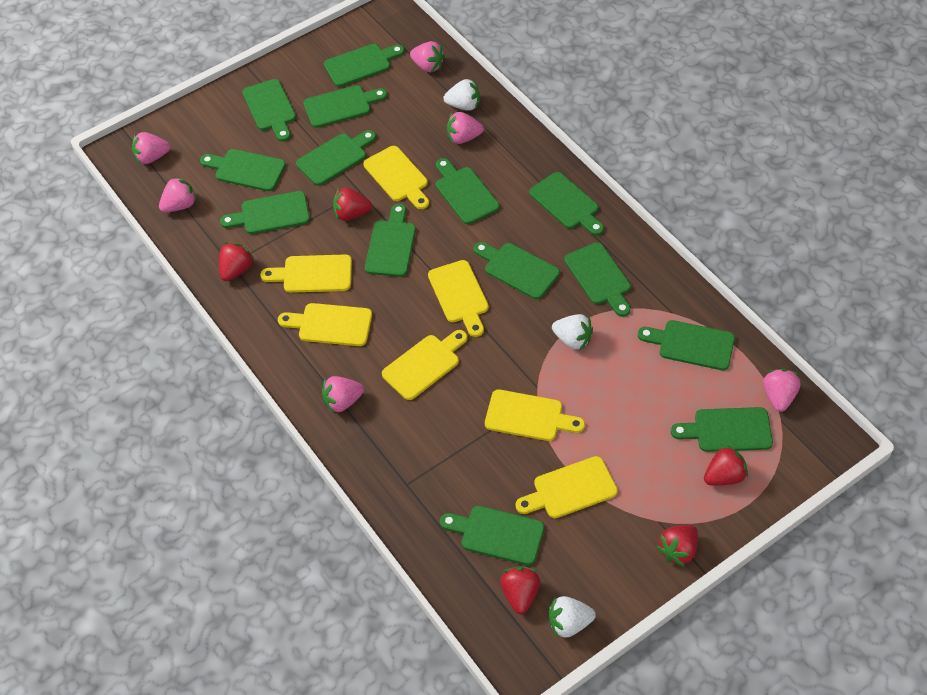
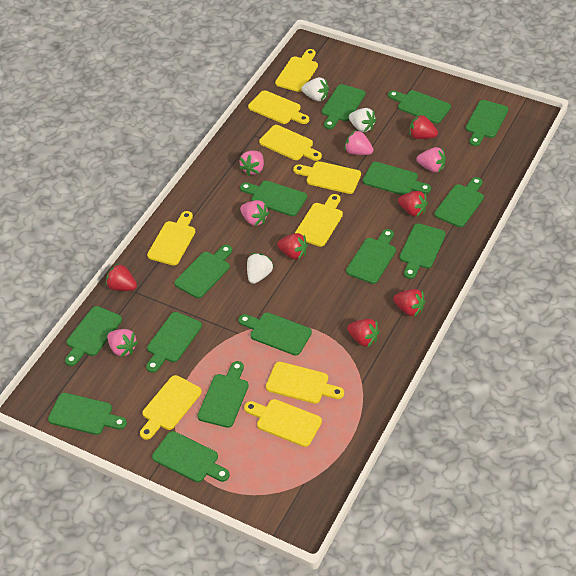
green cutting board: [200,149,286,191] [220,191,310,234] [242,79,296,142] [296,130,376,186] [303,85,387,128] [324,44,405,87] [365,204,416,277] [436,158,500,224] [440,506,544,565] [474,242,560,299] [529,172,604,236] [564,242,631,317] [638,320,735,370] [671,407,773,452] = 14 -> [48,393,127,435] [65,306,122,366] [146,312,202,373] [152,431,230,482] [174,245,232,298] [198,361,249,428] [238,312,312,355] [240,181,307,216] [322,84,365,129] [346,229,396,284] [363,162,431,195] [388,90,451,124] [400,223,446,279] [434,177,484,227] [466,100,508,146] = 15
pink strawberry: [132,132,170,164] [159,176,197,212] [322,376,364,413] [410,41,445,73] [447,112,484,144] [763,369,801,412] = 6 -> [107,329,138,357] [239,150,264,176] [240,200,269,226] [345,130,373,155] [417,147,446,172] = 5
red strawberry: [219,242,254,281] [333,187,372,221] [500,566,540,614] [656,525,698,566] [704,445,748,486] = 5 -> [106,263,137,291] [277,233,308,260] [347,319,380,347] [393,289,426,317] [398,191,428,217] [409,114,438,139] = 6
yellow cutting board: [260,254,352,293] [278,303,372,346] [363,146,429,209] [382,330,467,400] [428,260,489,337] [485,389,585,441] [516,456,618,518] = 7 -> [140,375,202,440] [147,211,195,265] [244,399,322,447] [248,90,309,124] [259,125,322,161] [266,362,344,404] [275,49,318,92] [293,161,361,194] [295,194,343,247] = 9

